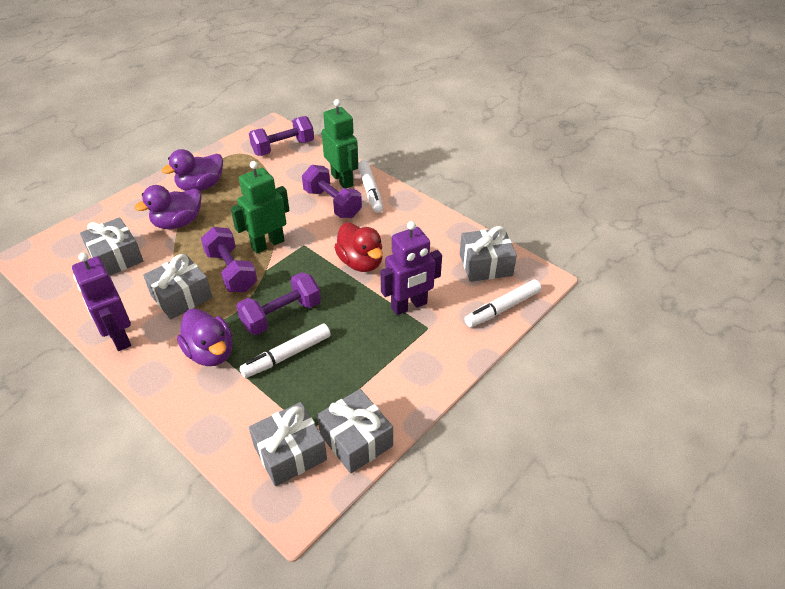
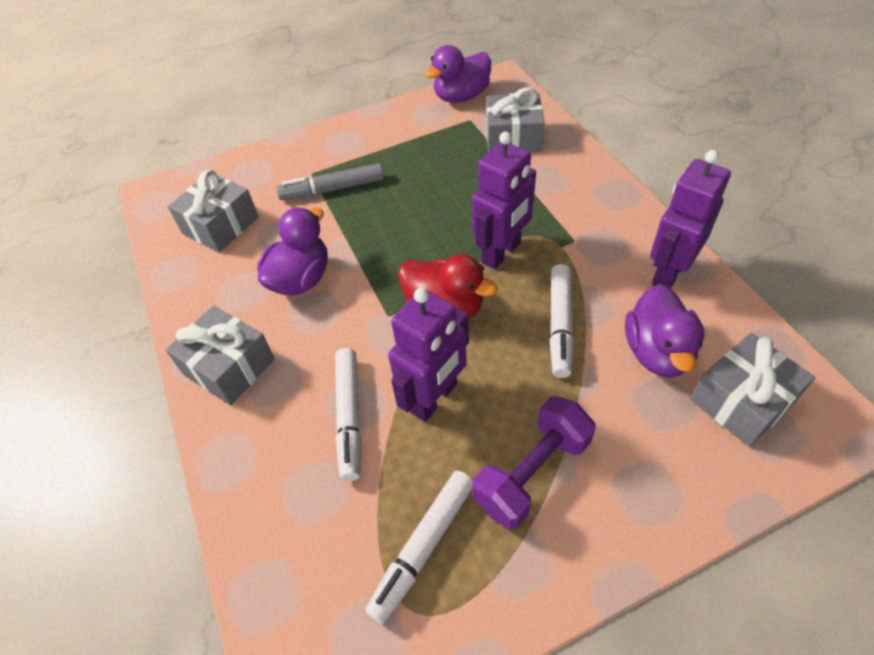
green robot: [230,161,289,254] [322,99,358,188] = 2 -> none = 0
grey gift: [80,217,143,276] [143,254,212,319] [249,402,327,486] [317,389,393,474] [460,226,517,282] = 5 -> [166,306,275,405] [168,170,259,252] [486,87,544,152] [690,333,815,447] = 4
grey marker: none = 0 -> [276,163,384,200] = 1
purple dumbbell: [201,227,257,292] [236,272,321,335] [249,116,314,156] [302,165,362,218] = 4 -> [472,396,596,530] = 1
purple robot: [72,252,131,351] [380,221,442,315] = 2 -> [388,288,469,422] [472,131,536,269] [650,150,731,289] = 3

